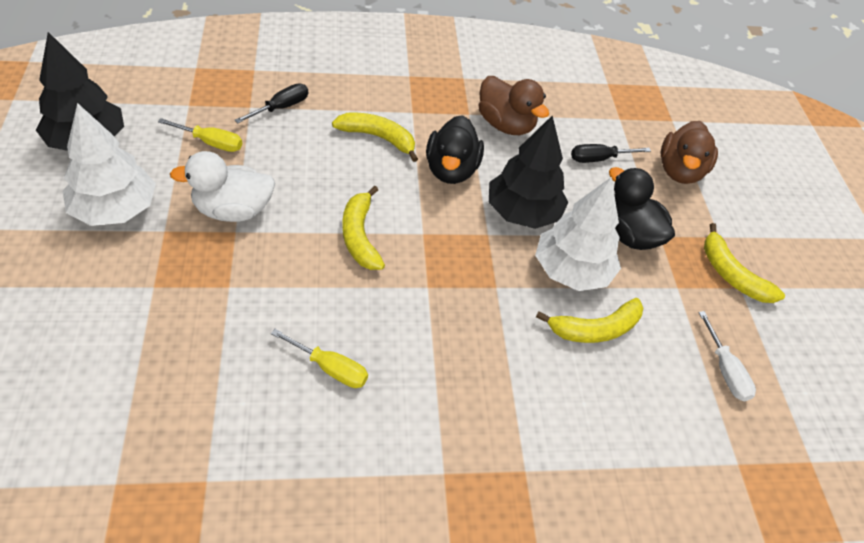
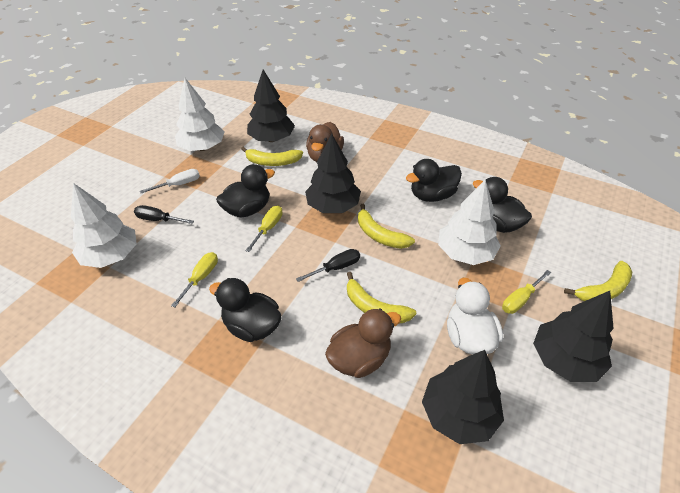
black duck: [426,115,484,184] [609,167,675,250] = 2 -> [209,278,282,342] [216,164,275,218] [406,159,462,202] [473,177,532,233] = 4
black tree: [36,32,124,151] [489,115,569,229] = 2 -> [247,70,295,142] [305,134,361,213] [422,350,504,444] [533,291,614,382] = 4
white tree: [63,103,156,226] [535,177,621,291] = 2 -> [71,183,137,268] [175,78,225,151] [438,180,501,265] = 3
yellow screwdriver: [158,118,242,152] [271,329,368,388] = 2 -> [171,252,218,307] [245,206,283,252] [502,270,551,314] = 3

